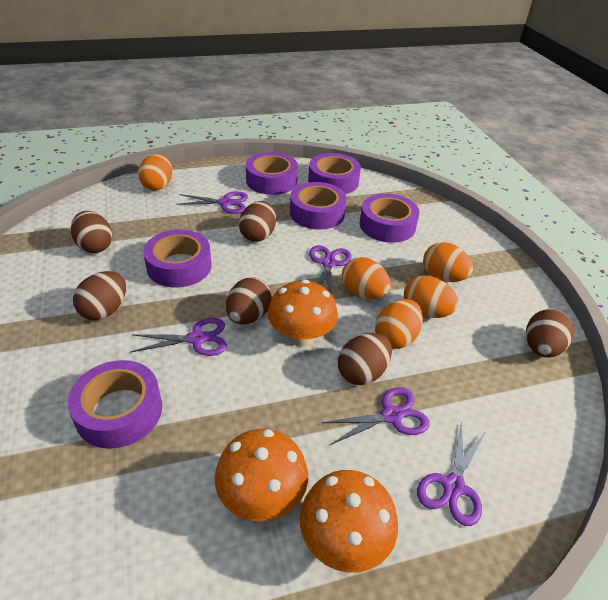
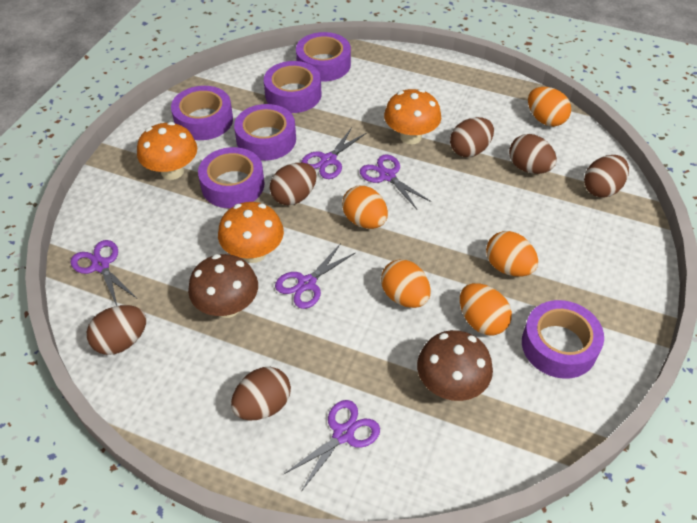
brown mushroom: none = 0 -> [188,254,258,318] [417,330,493,401] = 2

